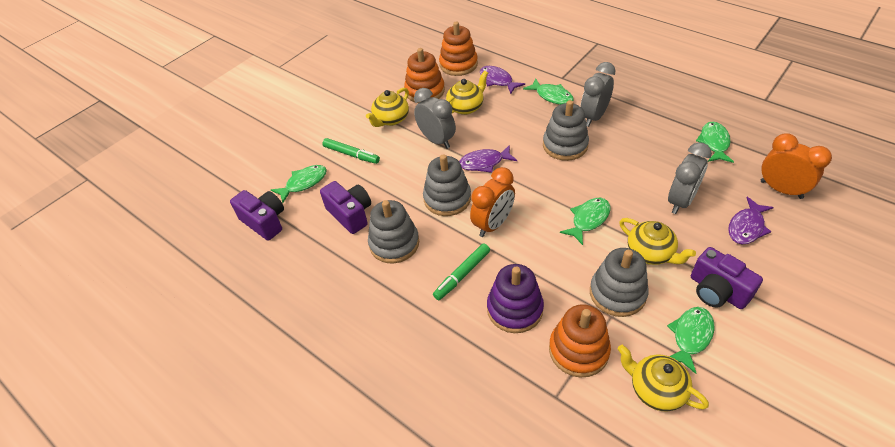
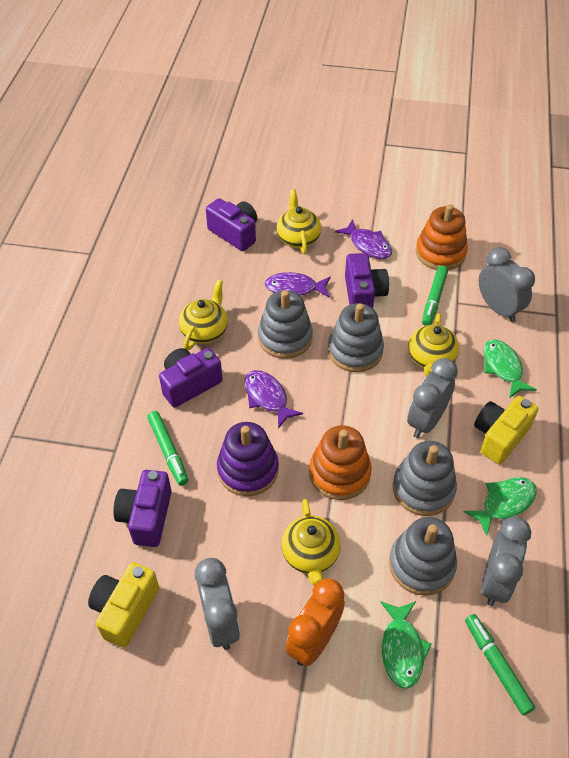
green fish: [271,165,327,203] [523,78,574,105] [560,198,610,245] [667,307,714,374] [696,122,734,163] = 5 -> [380,601,432,689] [464,477,537,536] [484,339,537,398] = 3
green marker: [322,138,380,164] [433,243,490,300] = 2 -> [147,411,188,486] [422,266,448,326] [465,614,535,715] = 3
grey clock: [414,88,456,149] [580,62,615,127] [668,142,712,214] = 3 -> [195,558,240,650] [407,358,458,438] [479,247,535,322] [481,517,531,606] = 4
orange clock: [470,167,515,237] [761,133,832,199] = 2 -> [285,578,345,666] = 1
orange stacking toy: [404,48,445,103] [439,22,478,76] [549,304,611,378] = 3 -> [309,425,372,500] [416,204,468,270] = 2
purple camera: [230,190,284,241] [320,181,371,234] [691,247,763,309] = 3 -> [113,470,172,547] [159,348,223,408] [206,198,257,251] [345,253,389,308] = 4
yellow camera: none = 0 -> [88,562,159,648] [474,396,539,464] = 2

